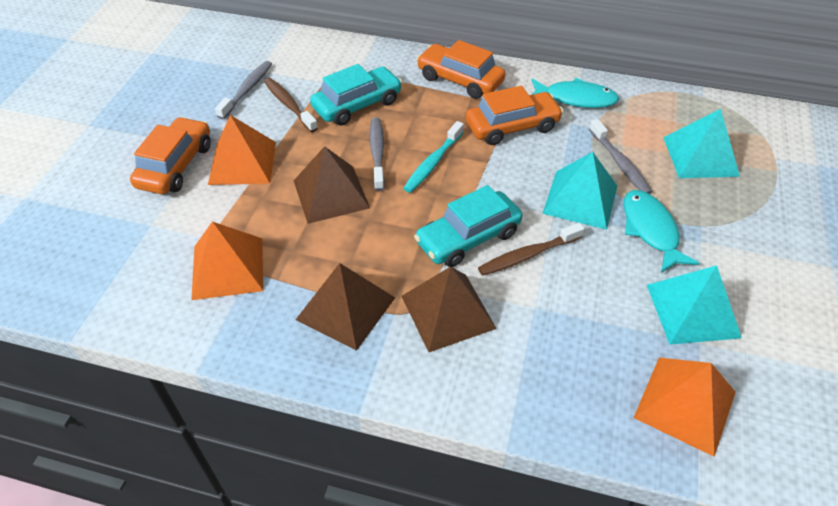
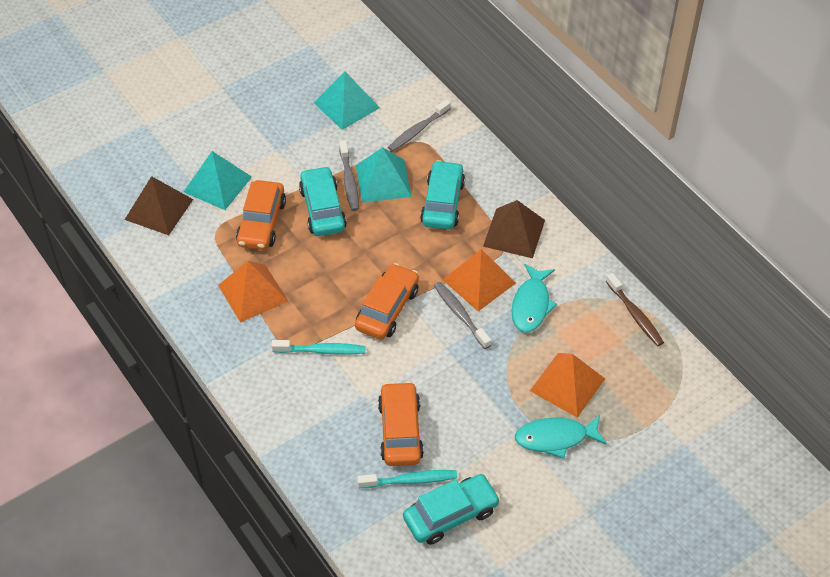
brown pyramid: [294,146,370,224] [296,263,395,351] [402,267,497,352] = 3 -> [125,176,193,235] [483,200,545,258] = 2
brown toothbrush: [264,78,318,132] [478,223,585,276] = 2 -> [606,273,664,346] = 1
turquoise car: [310,64,402,126] [414,185,523,267] = 2 -> [299,166,347,236] [403,474,501,545] [420,160,465,230] = 3
turquoise toothbrush: [403,121,464,193] = 1 -> [271,340,366,355] [357,470,457,488] = 2

